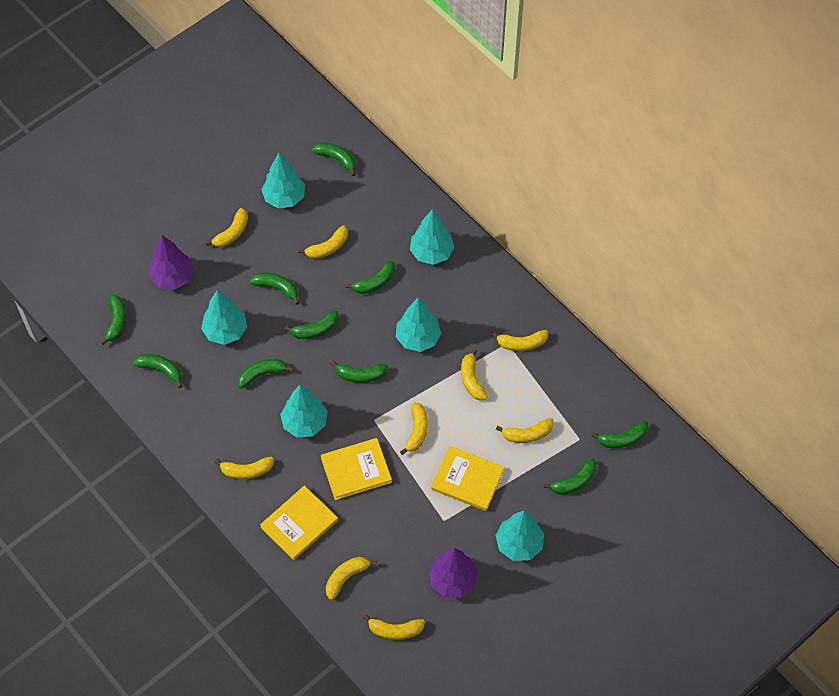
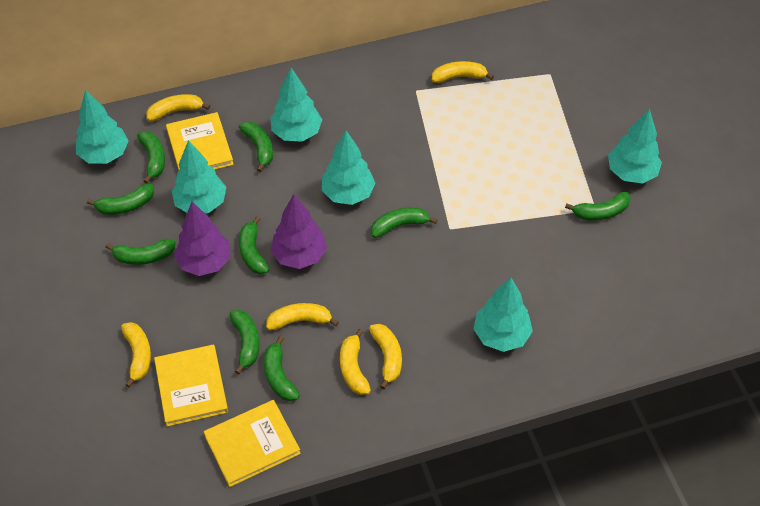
green banana: [101,295,126,345] [133,354,182,388] [238,359,294,388] [250,273,299,305] [284,310,339,339] [312,143,356,176] [331,361,388,383] [345,260,395,294] [544,458,596,495] [591,421,648,448] = 10 -> [87,184,154,215] [106,239,175,265] [137,131,165,184] [229,310,259,374] [239,121,273,172] [239,216,269,274] [264,336,300,401] [371,207,438,238] [565,192,631,221] = 9
yellow banana: [206,208,248,247] [214,457,274,479] [299,226,348,259] [326,557,377,600] [363,614,425,640] [400,402,428,455] [461,348,488,400] [492,330,548,351] [496,418,554,443] = 9 -> [121,322,151,388] [146,94,210,121] [266,303,339,330] [340,329,371,395] [369,324,402,389] [432,61,494,83] = 6

